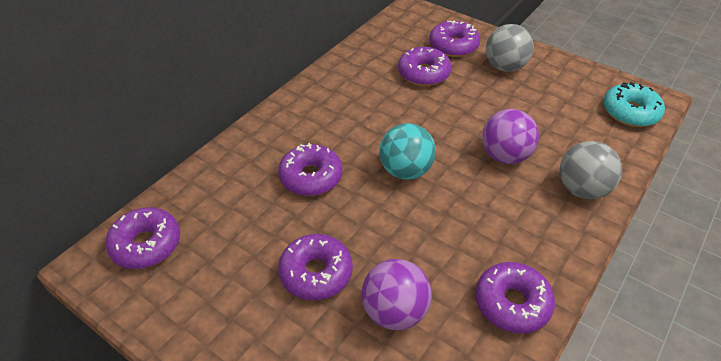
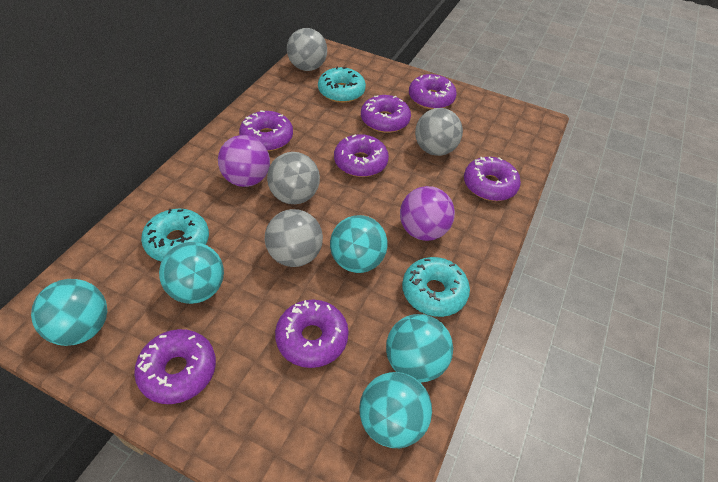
grey ball: [486,24,534,72] [560,141,622,199] = 2 -> [265,209,323,267] [267,152,320,204] [287,28,327,71] [415,108,463,156] = 4
purple donut: [105,207,180,269] [278,143,343,196] [278,234,353,300] [398,47,451,86] [429,21,480,57] [475,262,555,334] = 6 -> [134,329,216,404] [239,110,293,151] [275,300,349,368] [334,134,389,177] [361,95,411,133] [409,74,457,109] [464,157,521,201] = 7
turquoise ball: [379,123,436,179] = 1 -> [31,279,107,346] [159,242,224,304] [330,215,388,273] [359,372,432,448] [386,314,453,382] = 5
turquoise donut: [603,82,665,127] = 1 -> [141,209,209,262] [318,67,366,103] [402,257,470,317] = 3

